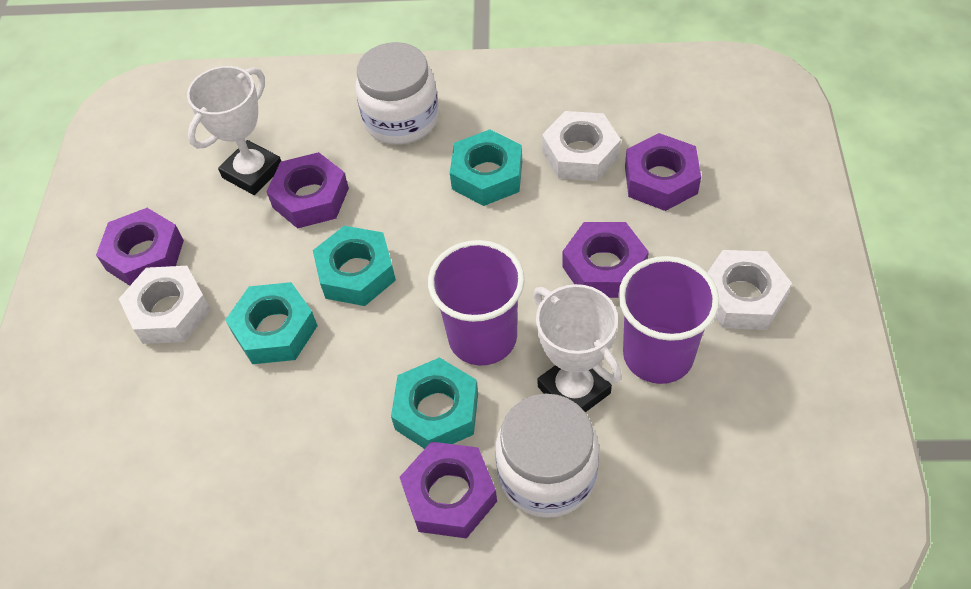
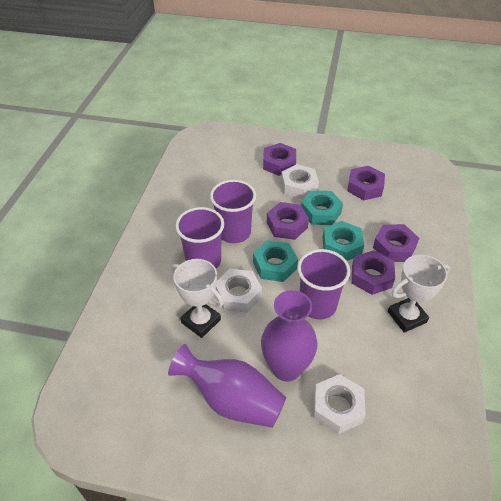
purple cup: [428,240,525,365] [618,256,719,384] = 2 -> [175,207,224,268] [210,180,256,243] [297,249,350,319] = 3
purple vase: none = 0 -> [168,344,286,428] [261,290,318,382] = 2
turquoise nut: [225,282,318,364] [313,226,396,306] [391,357,478,449] [450,129,522,206] = 4 -> [253,240,298,282] [301,190,343,225] [322,221,364,261] = 3
white jar: [355,42,439,145] [495,394,599,518] = 2 -> none = 0

